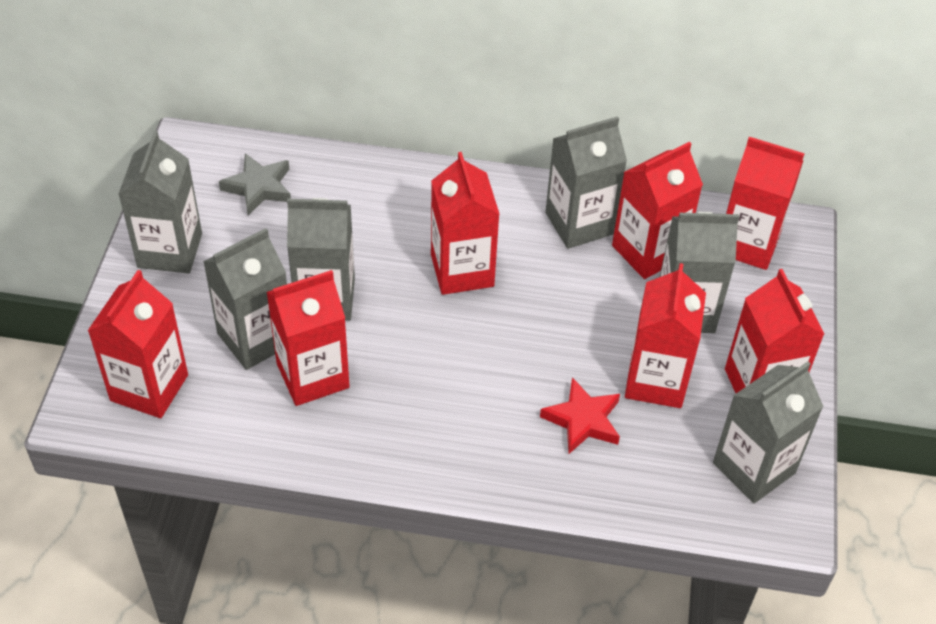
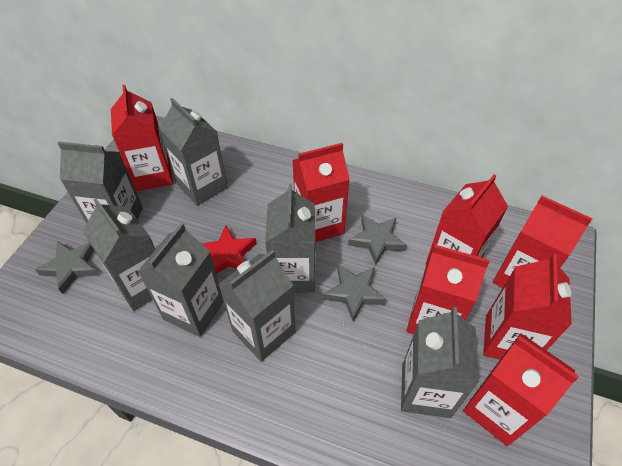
grey carton: [119,131,202,273] [203,228,287,370] [287,198,355,321] [545,116,627,249] [660,212,739,333] [713,362,824,503] = 6 -> [58,142,143,224] [83,199,156,311] [138,223,224,337] [159,98,228,206] [219,250,295,362] [265,184,315,293] [401,307,479,418] = 7
grey star: [219,153,291,215] = 1 -> [35,241,99,294] [323,265,387,322] [348,214,407,265] = 3

